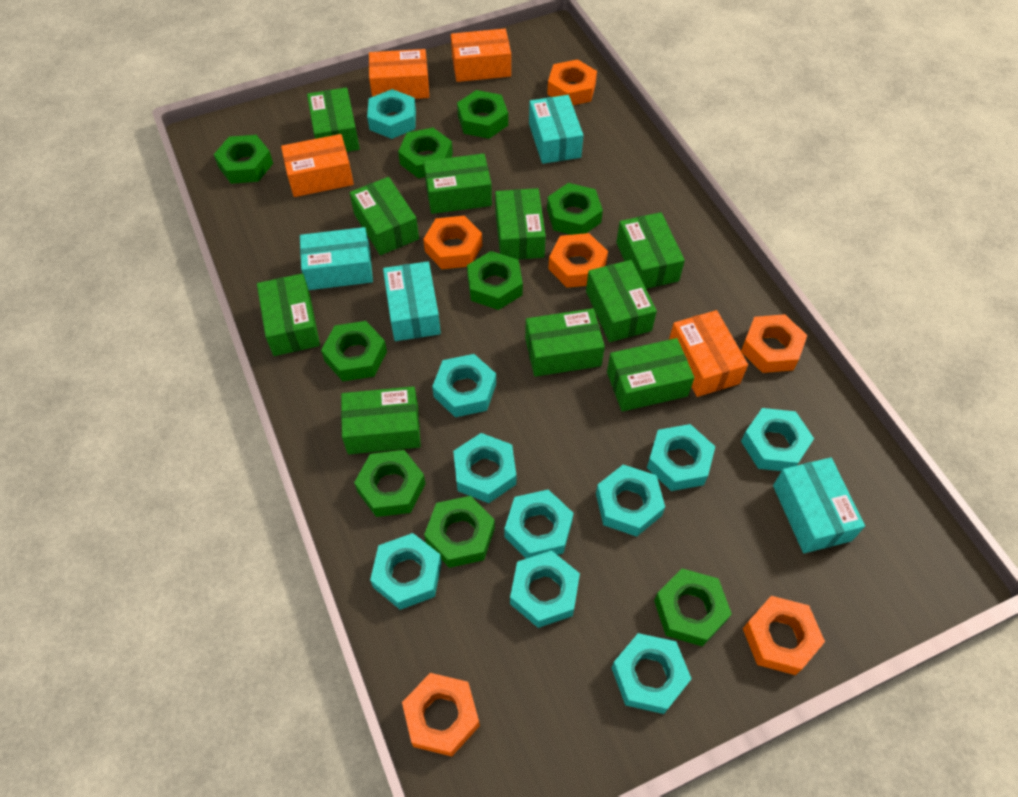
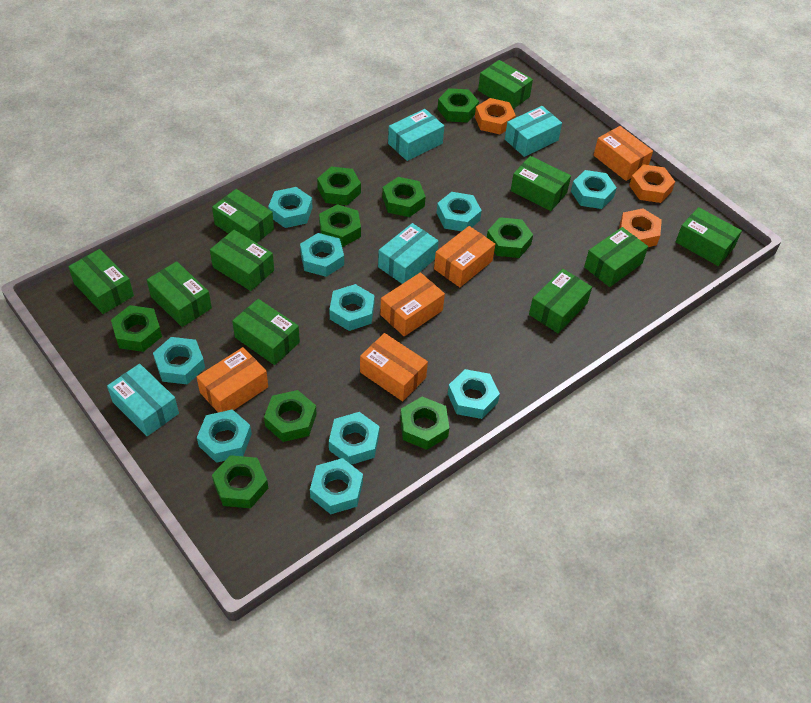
orange box: [281,134,354,197] [369,49,429,99] [451,29,511,82] [669,310,748,397] = 4 -> [197,347,268,412] [360,333,428,401] [380,272,445,337] [434,226,495,287] [594,126,653,181] = 5
orange nut: [402,673,480,756] [423,216,482,269] [547,59,597,105] [548,233,608,288] [741,314,807,373] [743,596,825,675] = 6 -> [475,98,516,134] [619,208,662,247] [629,164,675,203] = 3

